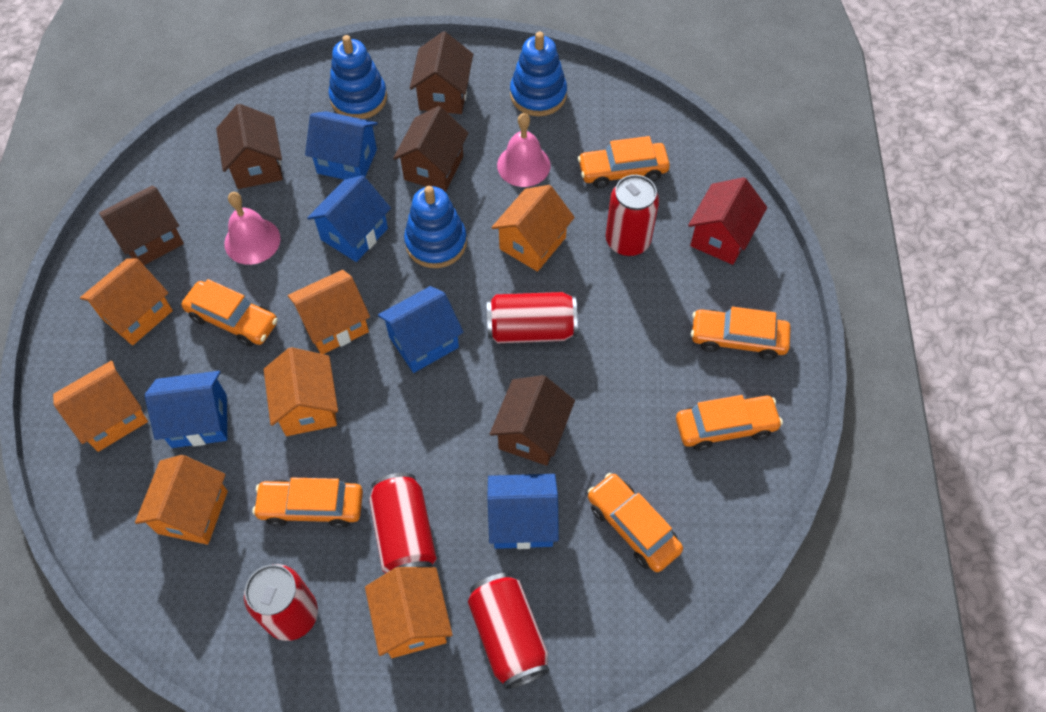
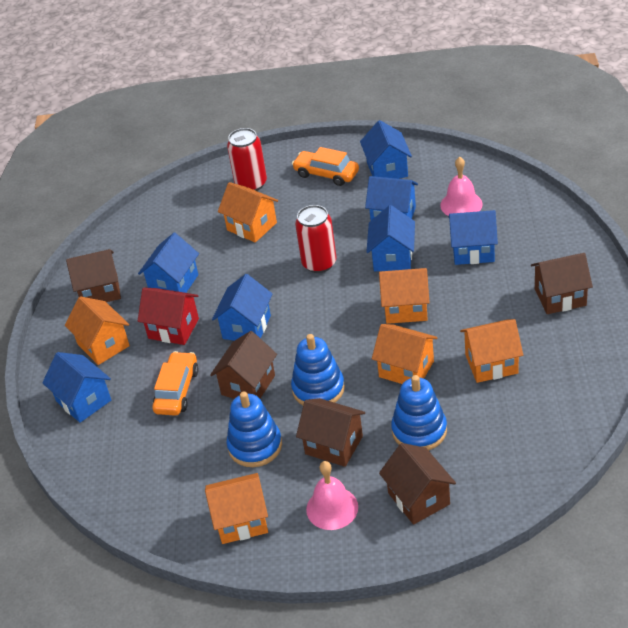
blue house: [145,371,227,448] [305,111,378,180] [307,175,391,262] [378,286,464,373] [488,474,559,549] = 5 -> [42,352,111,423] [138,233,199,293] [212,274,272,341] [360,120,412,179] [365,176,418,220] [366,205,415,271] [448,210,498,265] = 7
orange car: [182,279,278,347] [252,478,363,528] [578,136,670,188] [587,473,683,572] [676,395,783,451] [691,307,791,360] = 6 -> [152,351,199,416] [292,147,359,186] = 2
orange house: [53,361,148,452] [80,258,173,345] [135,455,228,545] [264,347,338,436] [288,270,370,354] [365,567,453,658] [491,185,575,272] = 7 -> [65,296,130,365] [205,473,268,544] [218,182,278,243] [372,324,438,384] [379,268,429,324] [460,319,523,383] = 6
red can: [244,564,318,641] [369,473,437,573] [468,573,550,689] [487,292,578,343] [606,175,659,256] = 5 -> [227,128,267,191] [295,205,337,273] = 2

